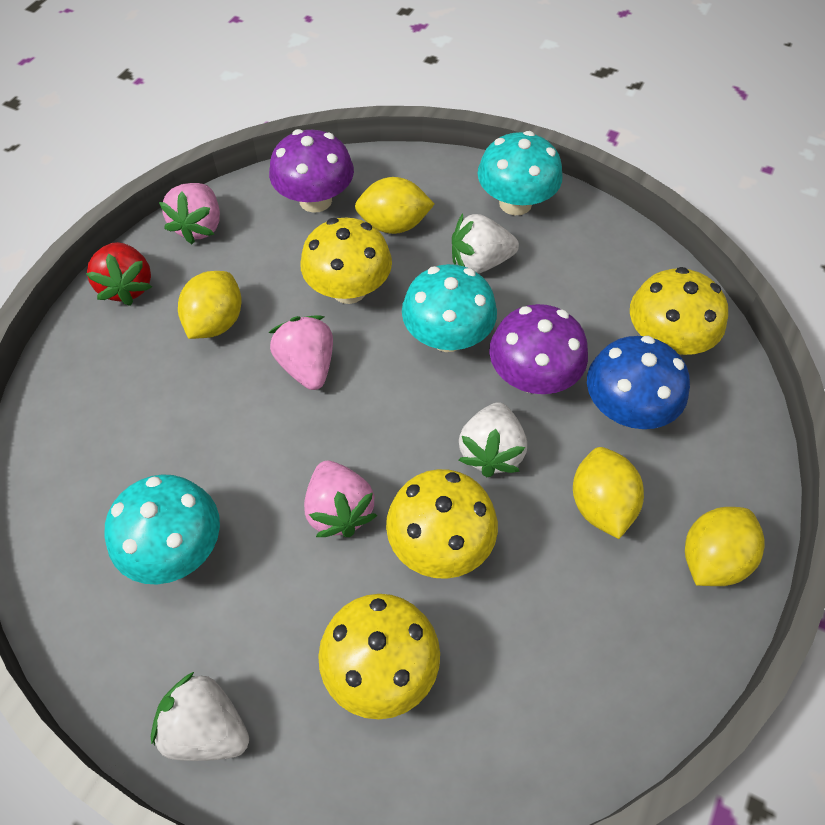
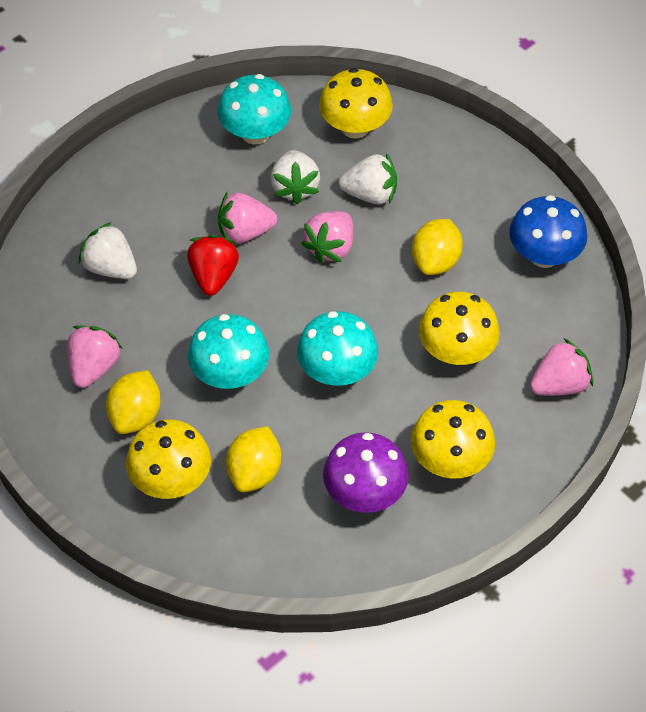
pink strawberry: [159,183,220,244] [269,315,333,390] [304,461,377,537] = 3 -> [67,325,123,388] [218,192,277,244] [301,211,353,263] [530,338,593,396] = 4
purple mushroom: [269,129,354,213] [489,304,588,394] = 2 -> [323,432,409,513] = 1
yellow lemon: [178,271,242,339] [355,177,435,234] [573,447,644,539] [685,507,765,586] = 4 -> [106,370,160,434] [226,426,281,492] [412,219,463,275] = 3

